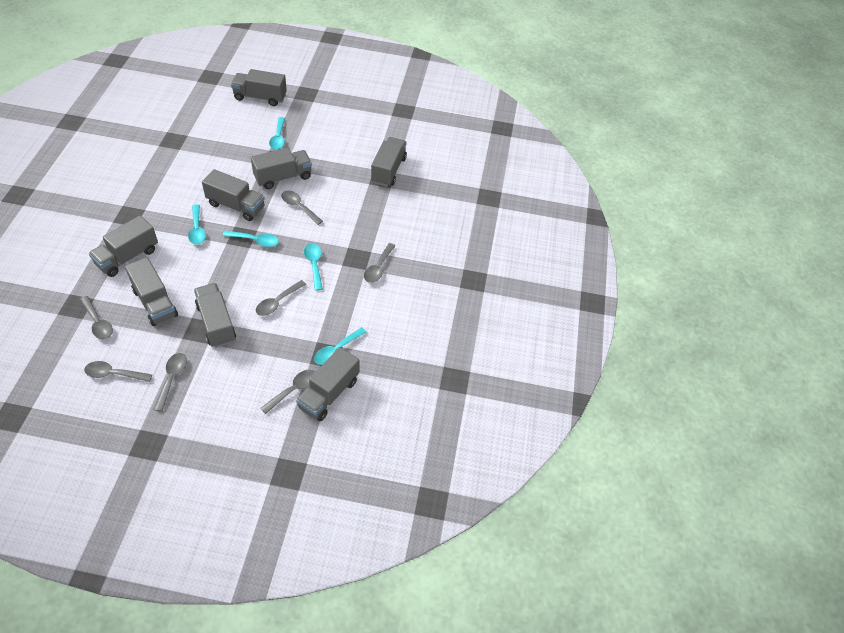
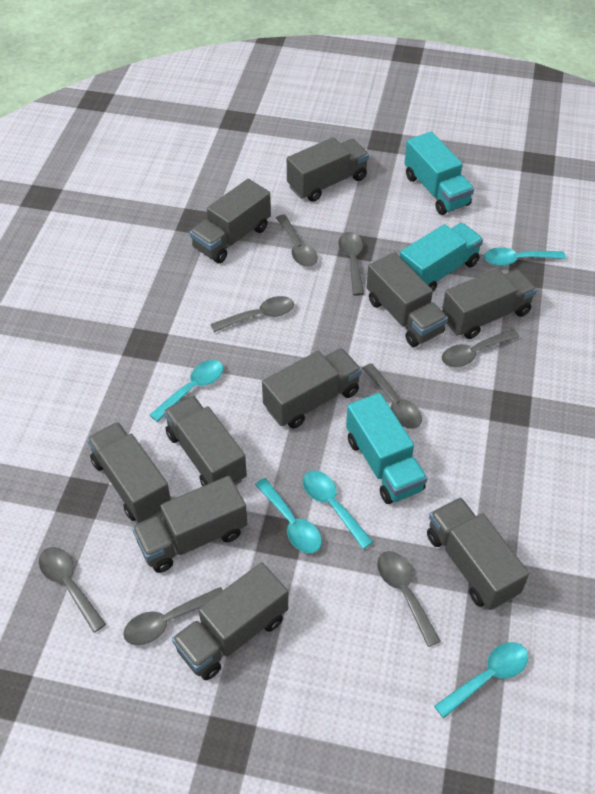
grey spoon: [80,296,113,339] [84,361,152,382] [154,353,187,412] [256,280,306,316] [260,370,315,414] [281,190,323,225] [364,243,395,283] = 7 -> [39,547,106,633] [123,587,223,645] [211,296,294,332] [276,214,318,267] [338,232,364,296] [362,363,422,429] [377,551,440,647] [442,329,519,367] = 8
grey truck: [89,216,158,277] [125,257,178,326] [194,283,236,348] [202,169,265,221] [231,69,287,106] [251,147,312,189] [296,347,359,421] [371,137,407,187] = 8 -> [87,422,171,523] [132,476,247,573] [164,396,247,486] [172,562,288,680] [190,179,271,263] [262,348,362,428] [287,137,369,202] [366,252,448,347] [427,497,529,610] [442,269,537,339] = 10
turquoise truck: none = 0 -> [346,393,427,504] [400,223,483,292] [404,132,474,215] = 3

